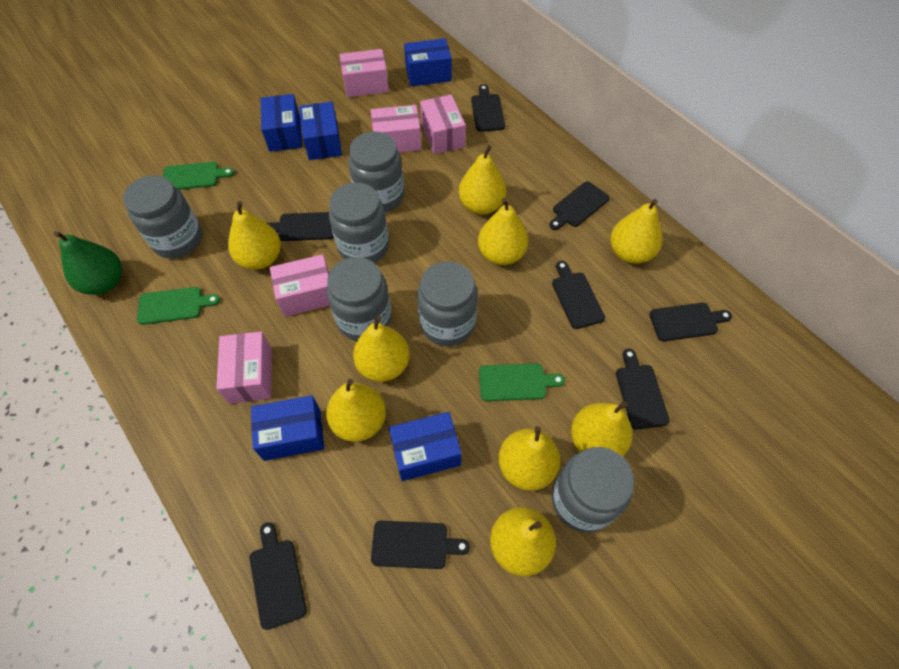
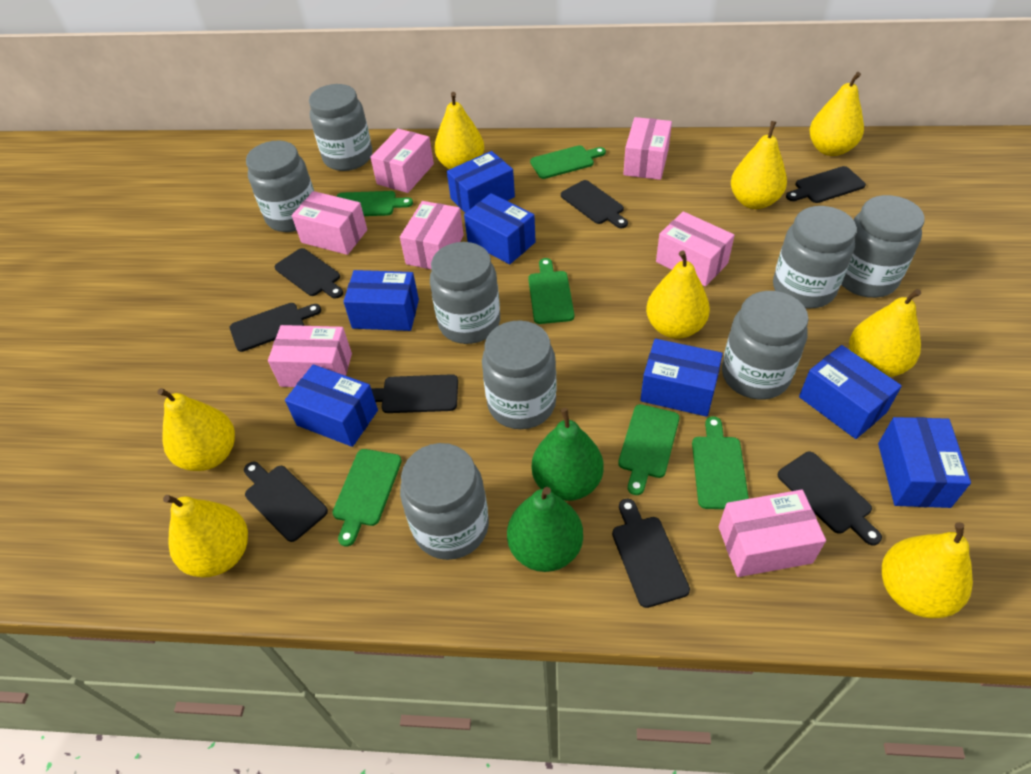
blue box: [251,395,324,461] [260,94,302,152] [299,102,342,160] [389,412,462,481] [404,38,452,87] = 5 -> [285,364,378,447] [343,270,419,331] [447,151,515,213] [464,193,536,264] [640,339,723,417] [799,345,902,439] [878,417,971,508] = 7
green cutting board: [137,287,220,325] [163,162,234,190] [479,363,565,401] = 3 -> [332,449,402,546] [337,191,413,216] [528,258,574,324] [530,145,606,179] [618,404,680,495] [692,416,749,509] = 6
green pear: [53,231,122,295] = 1 -> [507,487,583,572] [532,408,603,501] = 2
grey jar: [123,175,202,259] [327,257,392,341] [329,182,389,263] [348,131,404,213] [417,261,478,346] [552,447,634,533] = 6 -> [246,140,314,232] [309,84,372,171] [400,443,489,560] [430,242,500,344] [482,320,557,429] [722,291,809,400] [773,206,857,308] [841,195,925,298] = 8
pink box: [216,331,272,404] [270,254,330,317] [340,49,389,98] [371,105,422,153] [420,95,466,154] = 5 -> [268,325,352,387] [292,191,367,255] [370,129,434,193] [400,201,464,269] [623,117,672,180] [656,211,735,286] [719,490,826,577] = 7
yellow pear: [228,201,281,270] [326,379,386,442] [353,316,410,382] [459,145,506,214] [478,198,528,265] [490,507,556,576] [499,426,560,490] [571,401,633,456] [610,199,662,264] = 9 -> [157,388,235,471] [163,495,248,578] [435,92,484,170] [646,250,710,339] [731,121,787,209] [809,72,864,156] [849,289,921,377] [882,522,973,618] = 8

